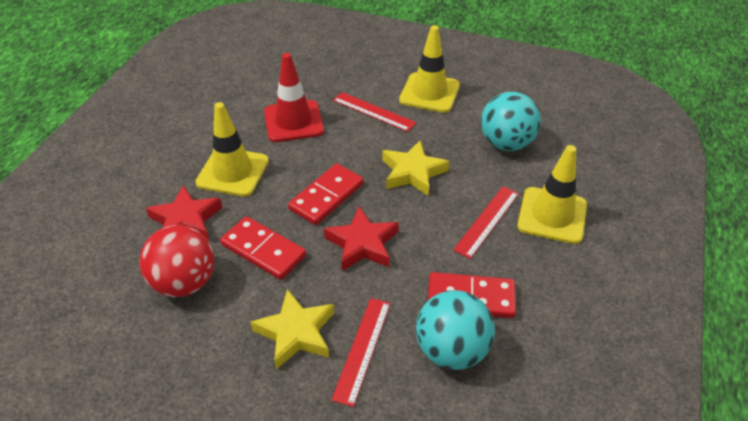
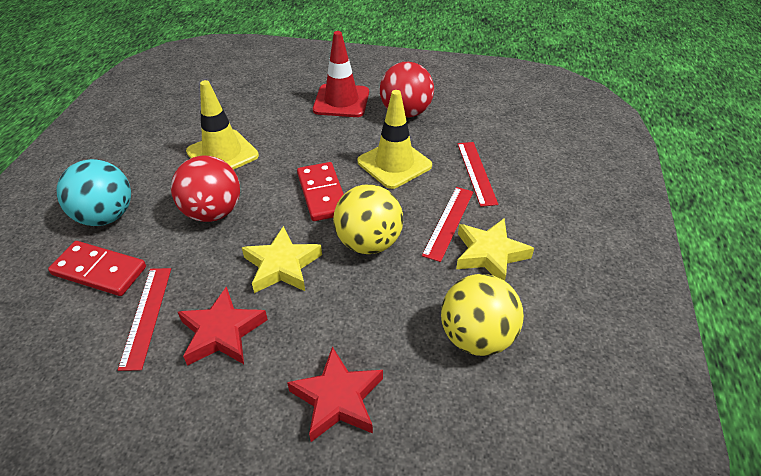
red ball: [139,225,214,297] = 1 -> [171,156,240,222] [380,62,434,118] = 2
red domino: [220,216,306,280] [288,163,364,225] [428,272,516,318] = 3 -> [48,241,146,296] [297,162,344,221] = 2
turquoise ball: [416,290,495,370] [481,92,541,151] = 2 -> [57,159,131,226] = 1
yellow ball: none = 0 -> [333,184,403,254] [441,274,524,356] = 2
yellow traffic cone: [195,102,269,197] [399,25,460,113] [517,145,587,244] = 3 -> [186,80,259,170] [357,90,432,189] = 2

